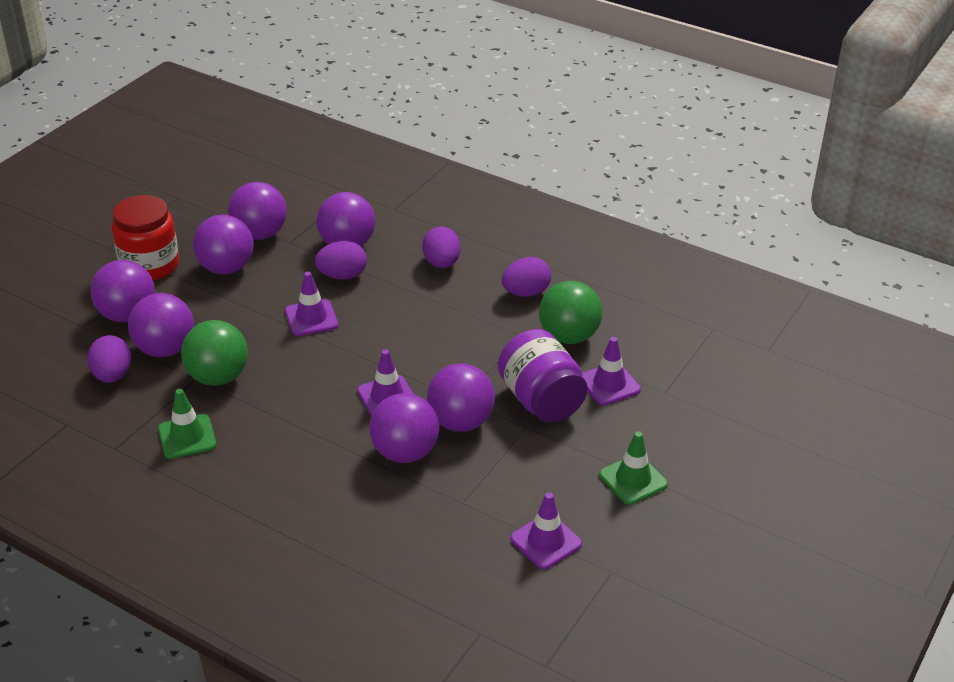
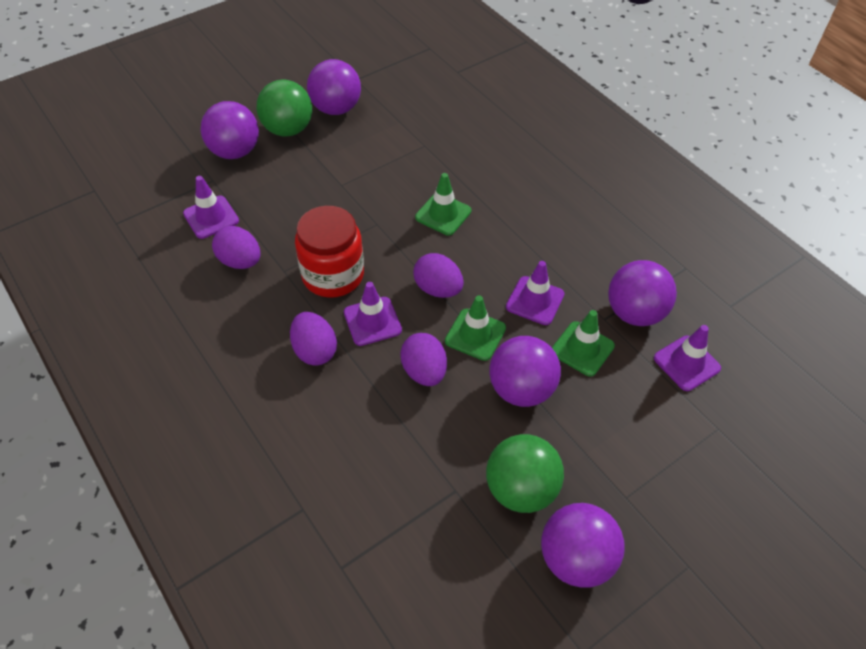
green traffic cone: [158,389,216,459] [599,431,668,505] = 2 -> [415,173,471,236] [445,295,506,361] [552,310,615,376] = 3
purple ball: [91,260,155,322] [128,293,194,357] [193,214,254,275] [228,182,287,240] [317,192,375,246] [369,393,439,463] [427,364,495,432] = 7 -> [201,101,259,159] [307,59,361,115] [489,336,561,407] [541,503,625,588] [608,260,677,326] = 5
purple jar: [498,329,588,423] = 1 -> none = 0

